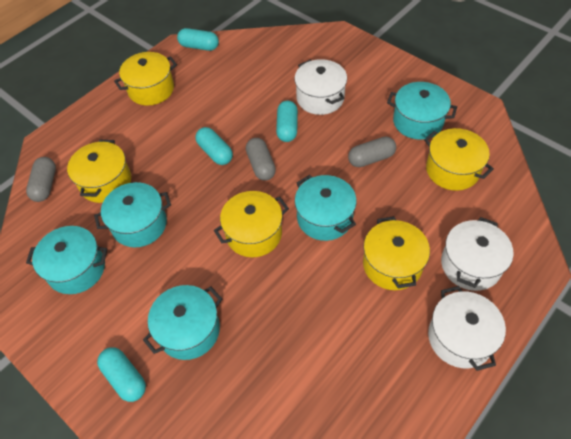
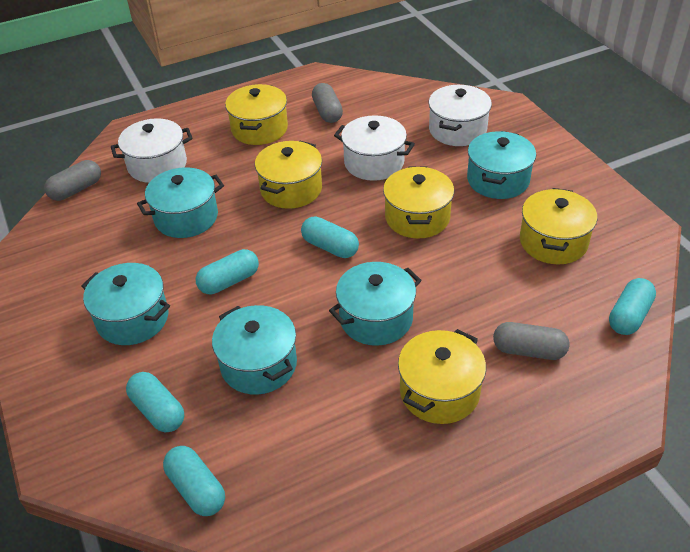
turquoise capsule: [97,347,146,402] [177,28,219,51] [195,127,233,165] [276,101,298,142] = 4 -> [126,372,184,432] [163,446,225,516] [196,249,259,294] [301,216,359,258] [609,278,656,335] = 5

